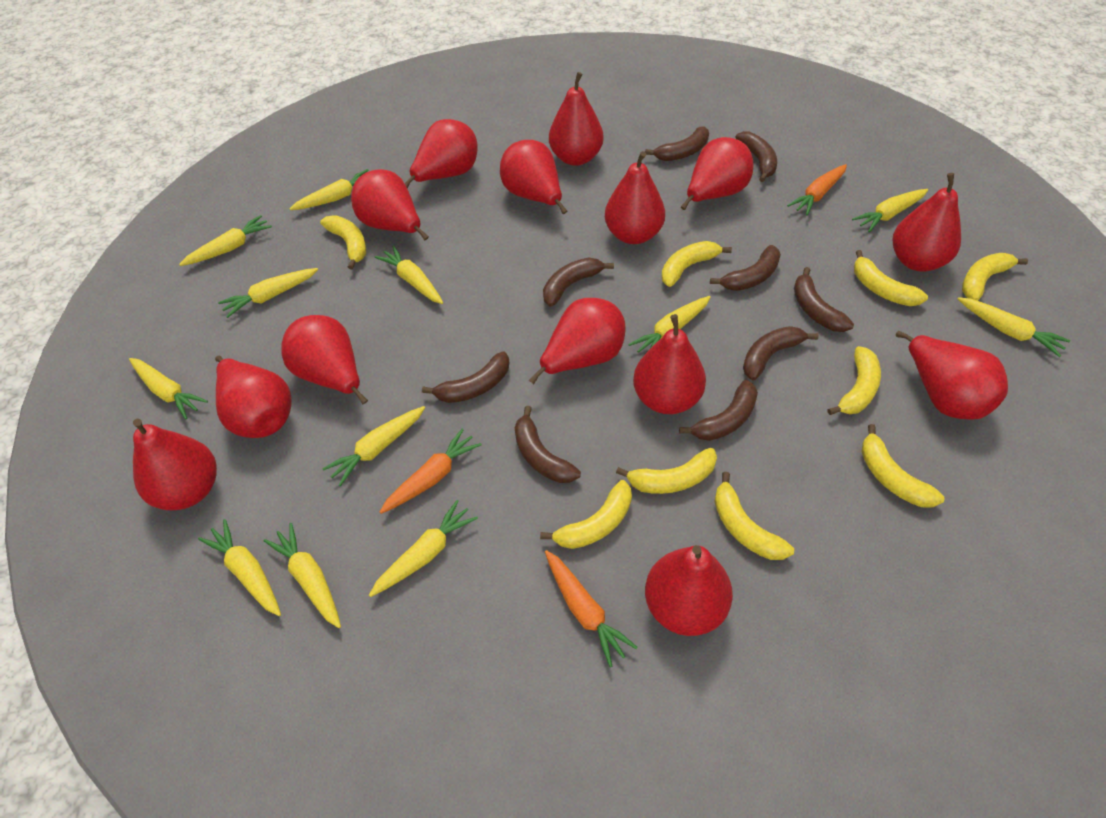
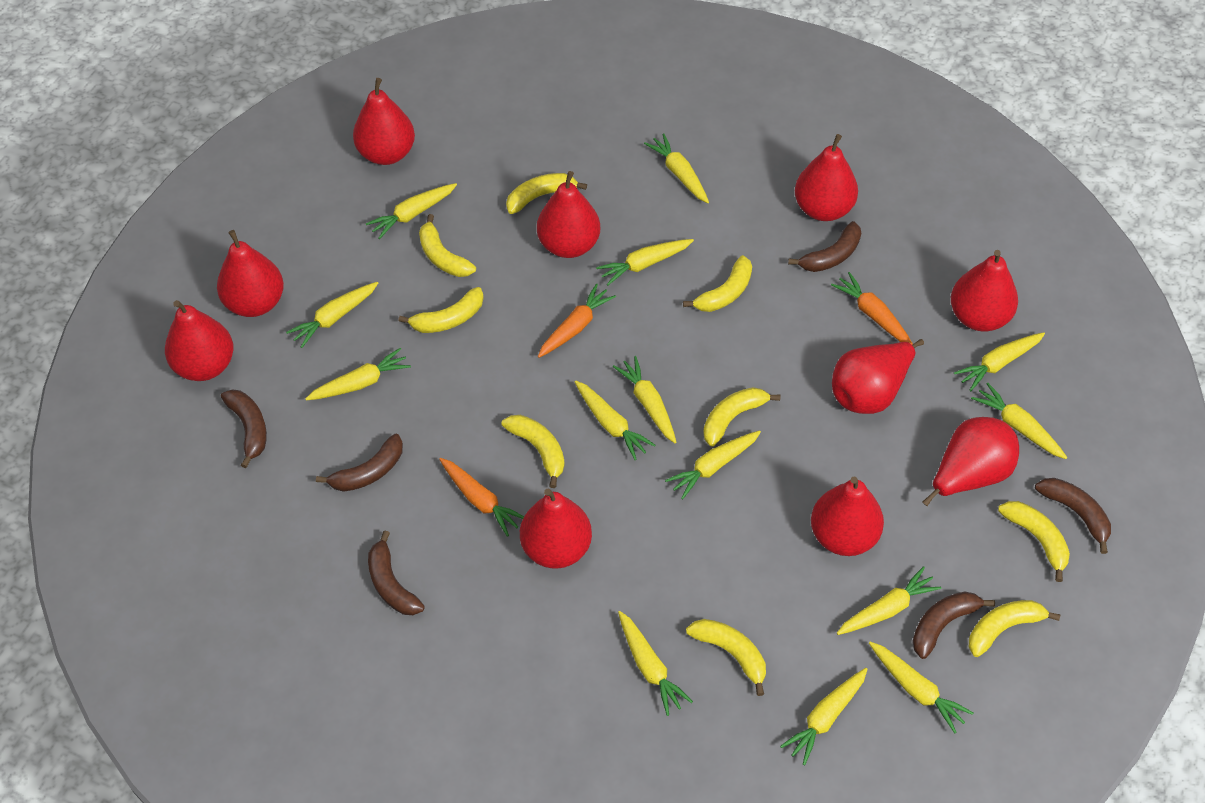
brown banana: [422,351,509,403] [514,406,581,483] [543,258,614,307] [645,126,709,161] [679,380,758,441] [710,245,781,291] [735,131,777,182] [743,326,819,380] [794,267,854,332] = 9 -> [221,389,267,468] [316,434,403,492] [368,530,425,615] [788,221,861,272] [912,592,995,659] [1035,478,1111,554] = 6
red pear: [133,419,217,510] [215,356,292,438] [281,315,368,404] [351,169,429,240] [405,119,478,189] [500,140,567,214] [529,298,626,384] [549,72,604,166] [605,151,665,244] [633,314,706,414] [645,545,733,636] [681,137,754,210] [893,173,961,271] [896,331,1008,420] = 14 -> [165,300,234,381] [217,230,284,317] [353,78,415,165] [520,488,592,569] [537,171,600,258] [795,134,858,221] [811,476,884,556] [832,339,924,414] [922,417,1019,506] [951,250,1018,332] = 10
yellow carrot: [129,358,208,419] [179,215,272,266] [198,519,281,616] [218,268,318,318] [264,523,341,628] [290,169,369,210] [322,406,425,486] [369,500,478,597] [374,245,443,304] [628,296,711,353] [852,189,928,232] [958,297,1070,357] = 12 -> [286,282,378,348] [305,348,411,400] [366,183,457,239] [575,381,655,460] [596,239,694,286] [613,356,676,443] [618,611,693,716] [644,134,709,203] [665,430,761,500] [780,668,867,765] [837,566,941,635] [869,642,974,733] [954,332,1045,391] [971,383,1067,459] = 14

